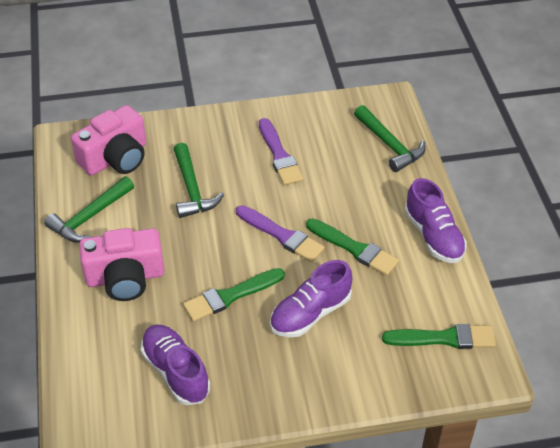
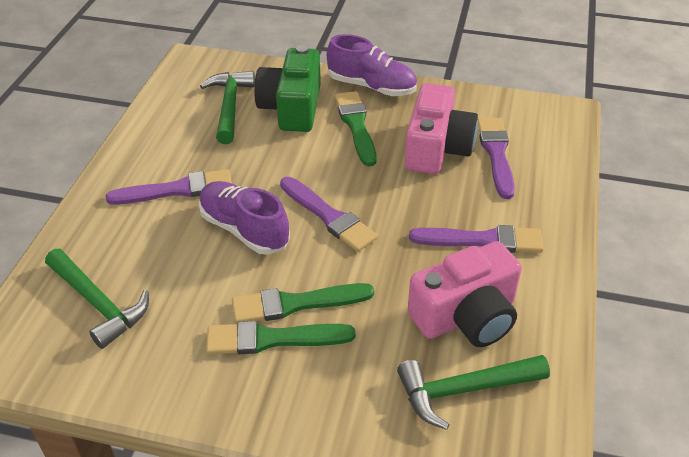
green camera: none = 0 -> [254,45,321,132] = 1
purple brush: [236,205,325,262] [259,118,303,185] = 2 -> [106,169,232,205] [280,177,378,252] [409,225,544,253] [477,118,515,199] = 4
purple shoe: [141,325,210,405] [270,260,352,337] [404,178,467,263] = 3 -> [199,181,290,255] [327,34,417,96] = 2

